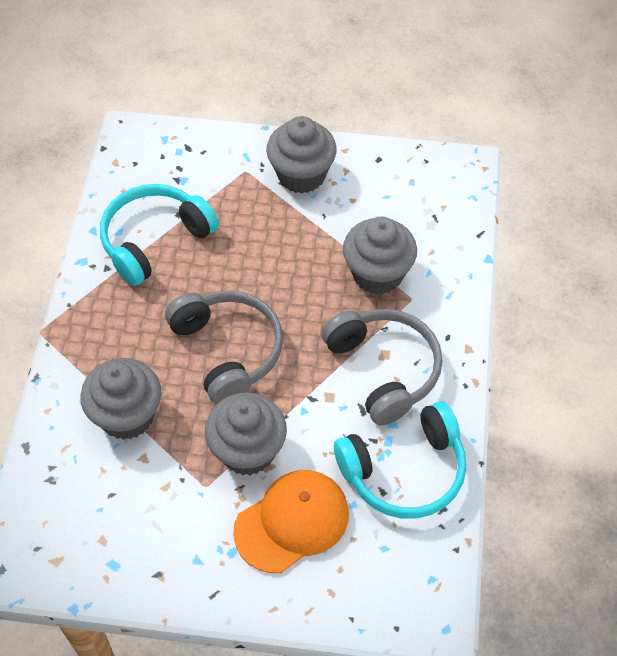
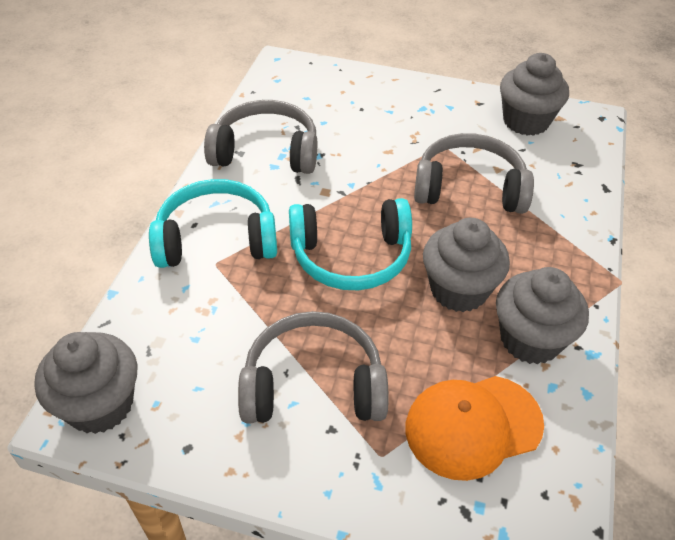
grey headphones: [165,290,283,404] [321,309,443,425] = 2 -> [204,100,317,174] [238,311,389,423] [414,133,534,214] = 3

